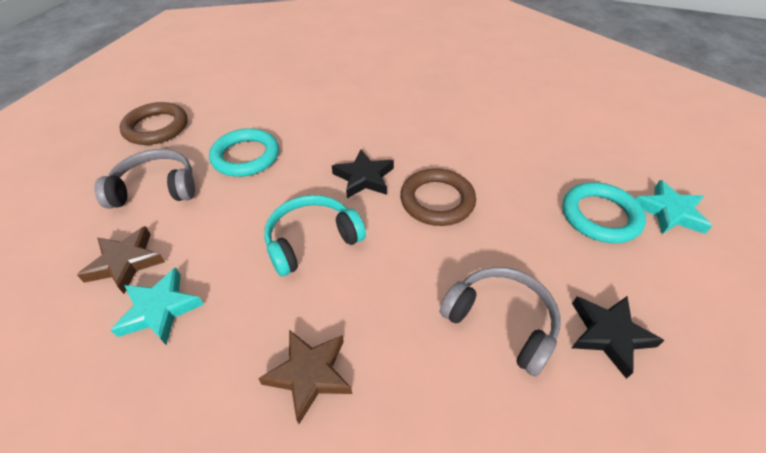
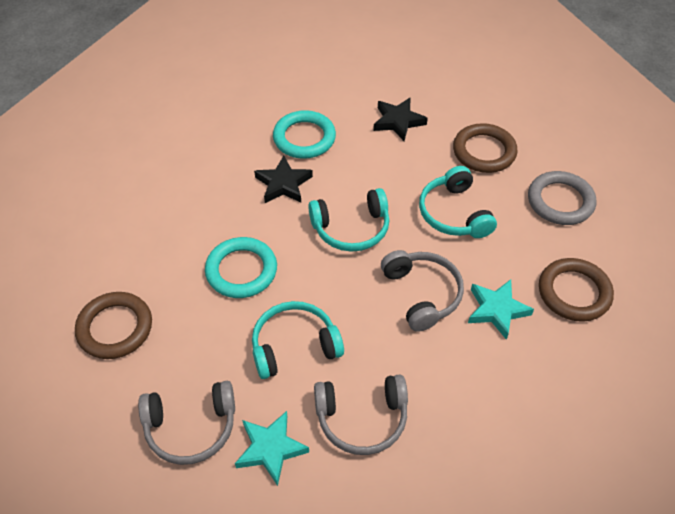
brown ring: [119,102,187,145] [400,168,476,226] = 2 -> [75,292,152,359] [453,123,518,173] [539,258,614,322] = 3
brown star: [77,226,165,294] [258,330,352,424] = 2 -> none = 0
grey headphones: [94,149,195,209] [440,267,561,377] = 2 -> [138,381,235,465] [314,375,408,455] [381,250,464,332] = 3
grey ring: none = 0 -> [528,171,596,225] = 1
turquoise headphones: [264,195,366,276] = 1 -> [252,301,344,379] [308,188,389,252] [419,166,497,238] = 3

